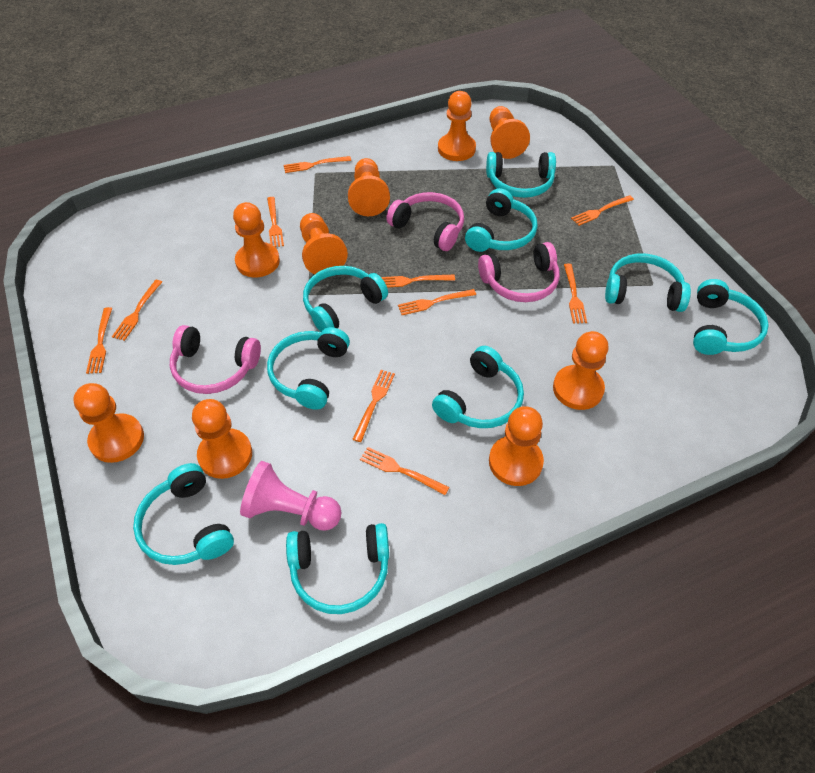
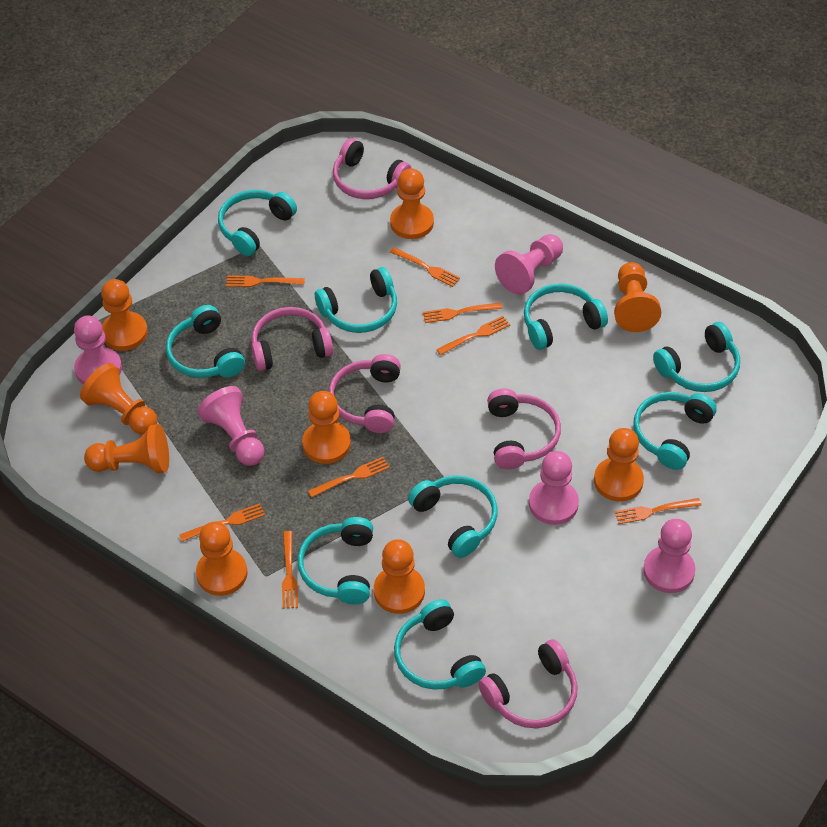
orange fork: [86,307,112,374] [112,280,162,341] [267,197,284,247] [284,156,351,173] [352,370,395,442] [360,447,449,495] [381,275,455,288] [398,289,476,315] [564,263,587,323] [571,195,634,226] = 10 -> [179,503,265,542] [226,275,305,287] [282,531,298,609] [308,457,390,498] [390,247,460,287] [423,302,503,323] [436,316,510,355] [615,498,702,524] = 8
pink headphones: [170,325,261,394] [386,192,464,251] [478,242,560,302] = 3 -> [251,307,333,371] [329,354,401,433] [333,138,411,199] [479,639,578,728] [487,389,561,469] = 5
pink pawn: [240,461,342,531] = 1 -> [74,315,122,385] [197,386,264,466] [495,234,563,295] [529,451,579,525] [643,519,696,593] = 5

